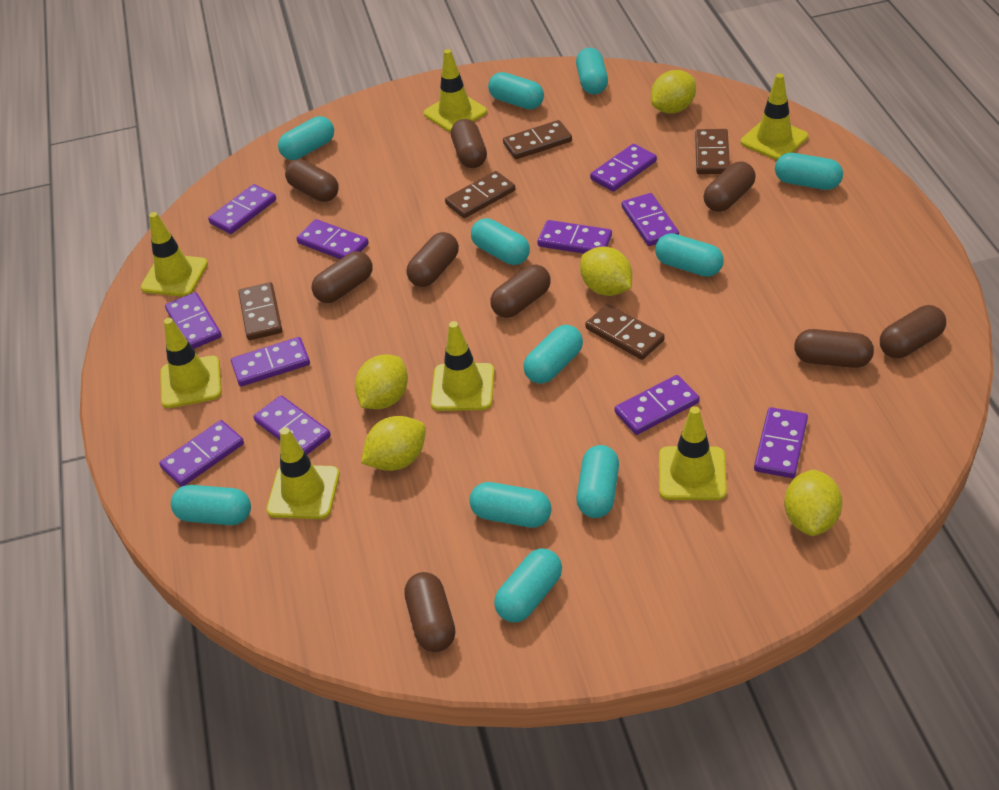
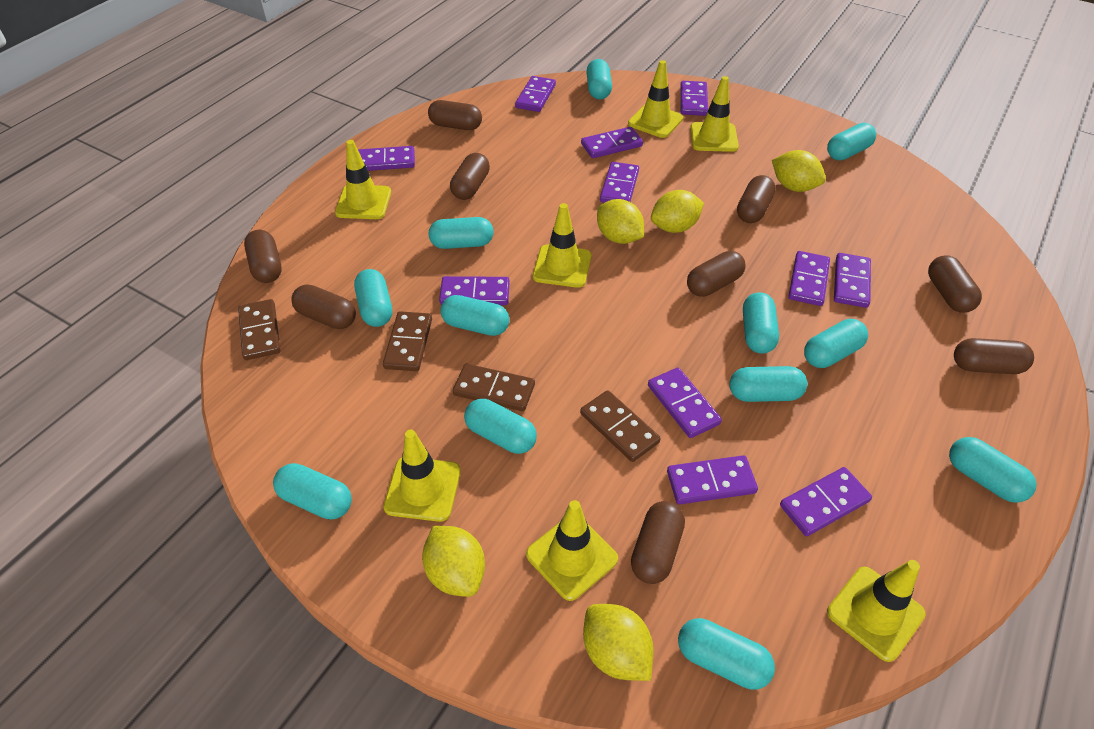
brown domino: [238,282,282,340] [445,171,515,218] [503,120,572,159] [585,304,665,360] [695,129,730,174] = 5 -> [238,299,281,360] [383,311,432,371] [453,364,535,411] [580,390,661,462] = 4
turquoise capsule: [171,485,251,525] [278,116,334,160] [469,482,551,528] [471,218,530,265] [488,72,544,109] [494,548,562,622] [523,325,583,384] [576,48,608,94] [576,445,619,518] [655,233,724,277] [775,153,843,190] = 11 -> [273,463,352,520] [354,269,392,327] [429,217,494,249] [441,295,509,336] [464,399,537,454] [586,59,612,100] [678,618,775,690] [729,366,807,402] [743,292,779,354] [804,319,868,368] [827,123,876,160] [949,437,1037,503] = 12

